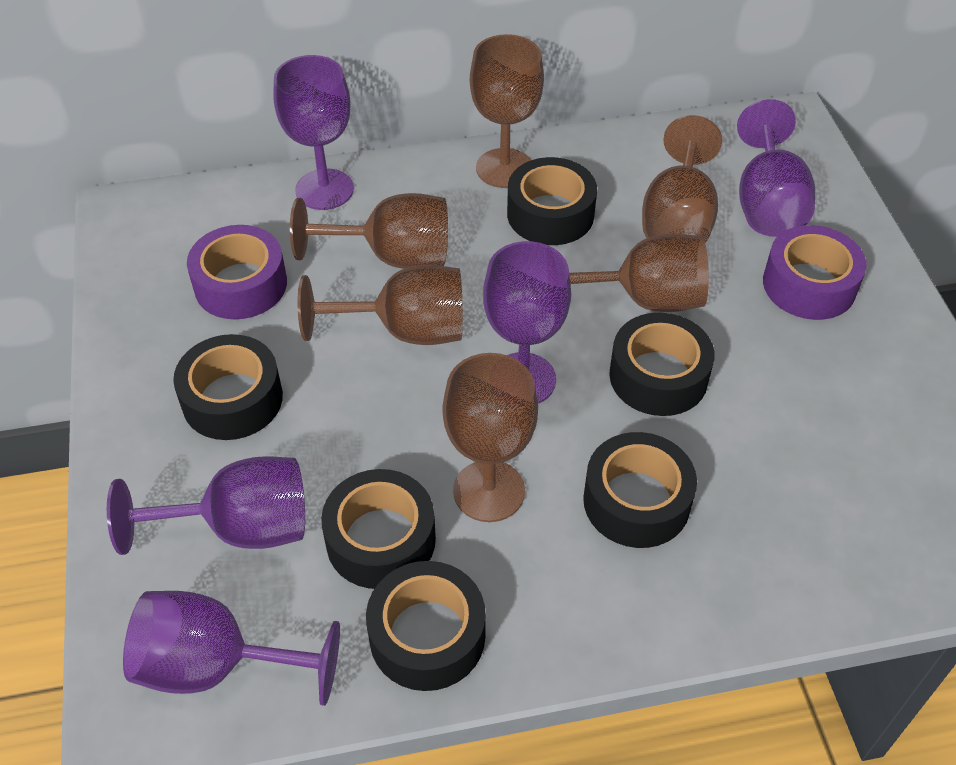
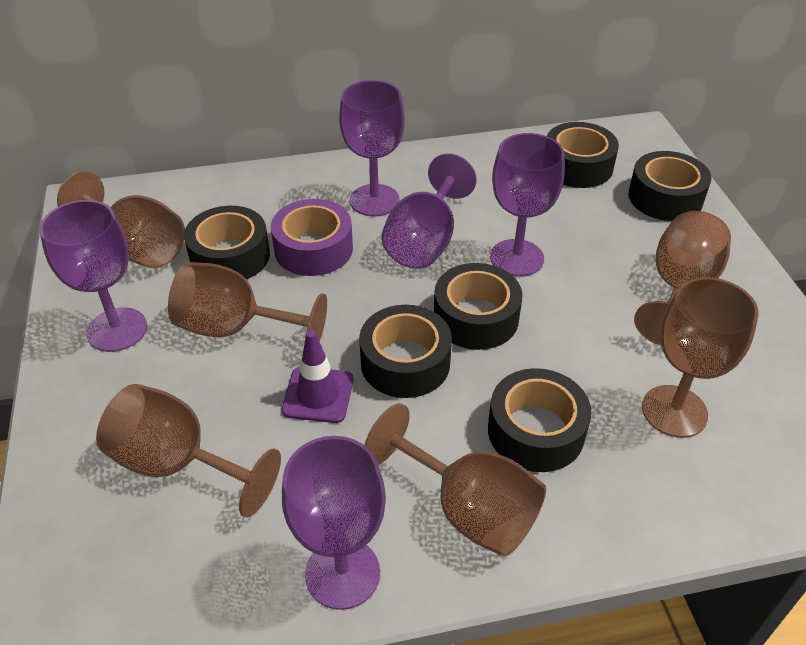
purple tape: [187,225,287,319] [763,225,867,320] = 2 -> [271,199,353,276] = 1
purple traffic cone: none = 0 -> [282,330,354,423] = 1

